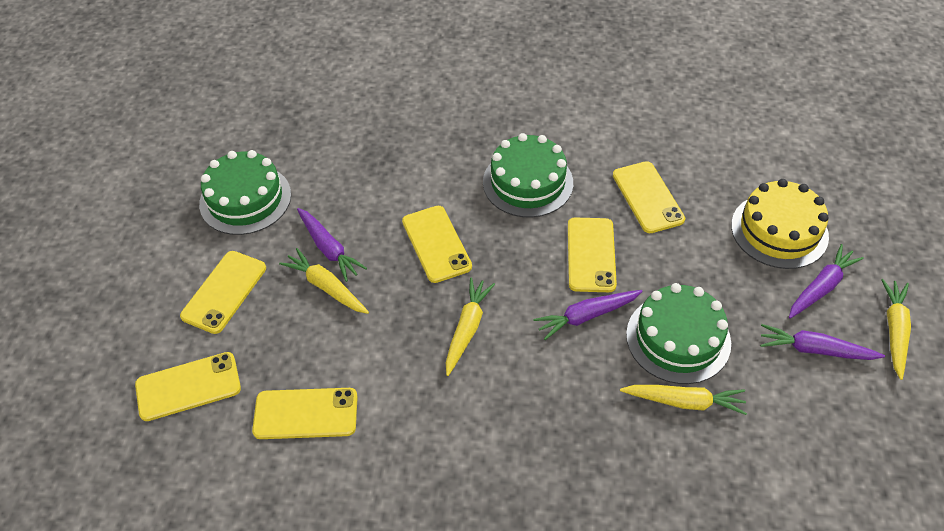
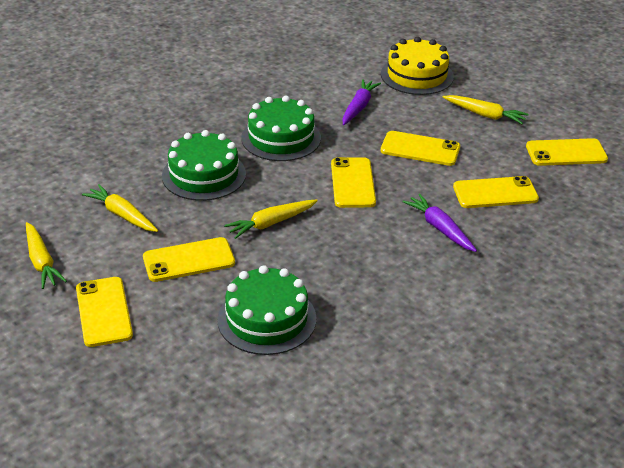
purple carrot: [297,208,367,282] [533,290,643,340] [760,324,885,360] [789,244,864,319] = 4 -> [342,79,381,125] [403,194,477,252] = 2

